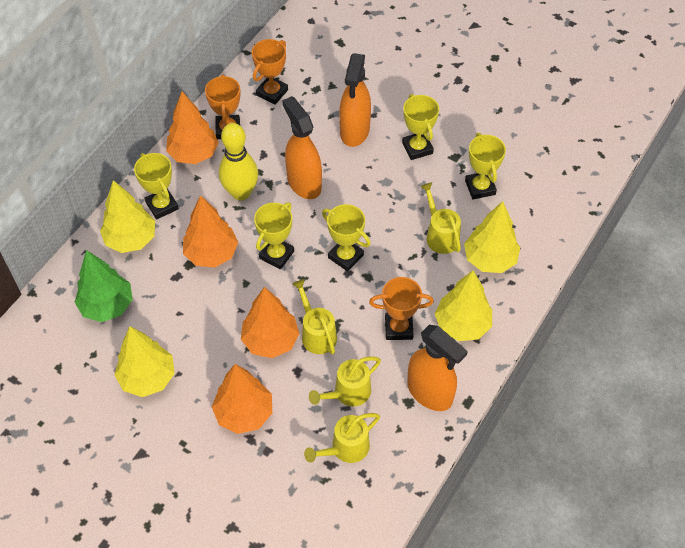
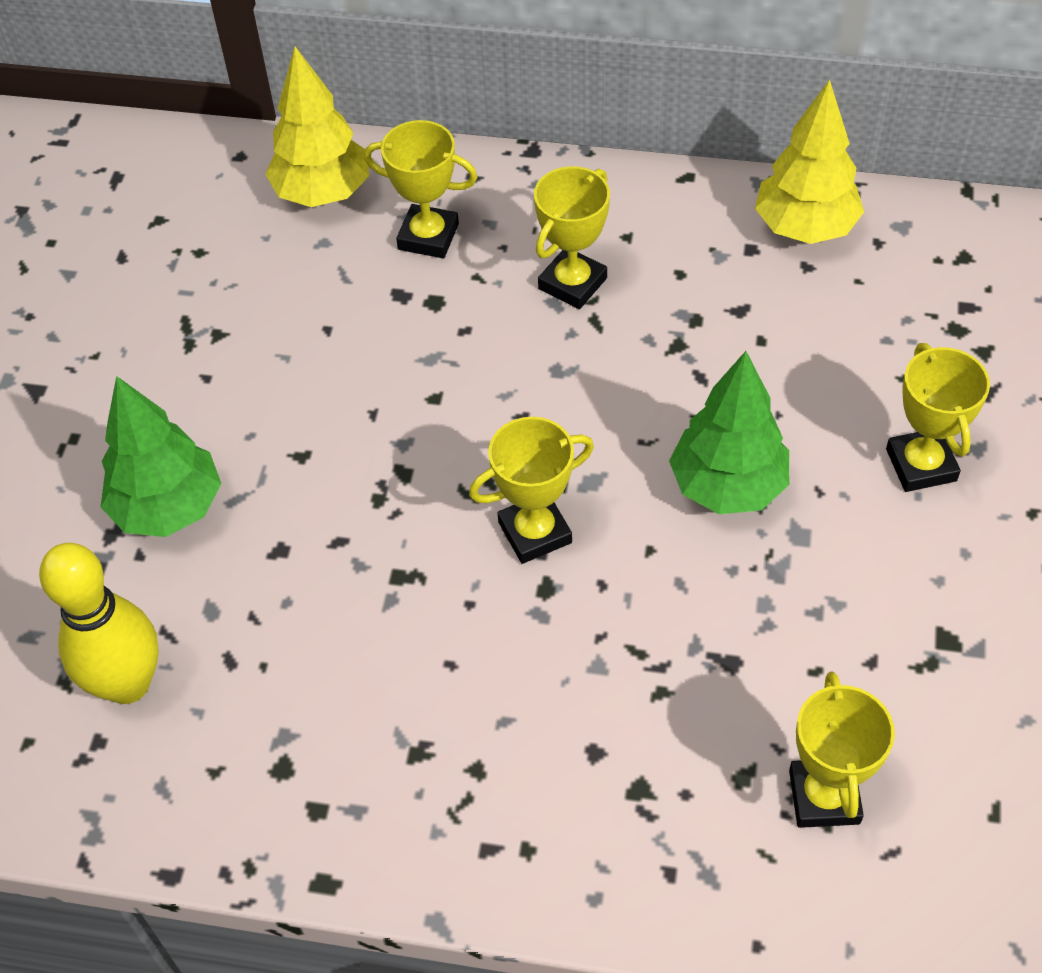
green tree: [75,250,133,322] = 1 -> [101,376,221,537] [669,351,789,514] = 2
orange spray bottle: [282,96,322,199] [339,53,371,147] [407,325,468,411] = 3 -> none = 0
orange tree: [166,92,219,164] [183,195,238,267] [212,364,272,434] [241,287,300,358] = 4 -> none = 0
orange trophy: [205,74,241,139] [252,39,288,105] [369,277,434,340] = 3 -> none = 0
yellow tree: [100,180,155,253] [114,326,175,397] [435,270,492,341] [464,201,520,273] = 4 -> [265,46,369,207] [755,79,864,244] = 2
yellow watering can: [292,279,337,354] [304,413,380,463] [309,356,381,406] [420,182,461,254] = 4 -> none = 0

